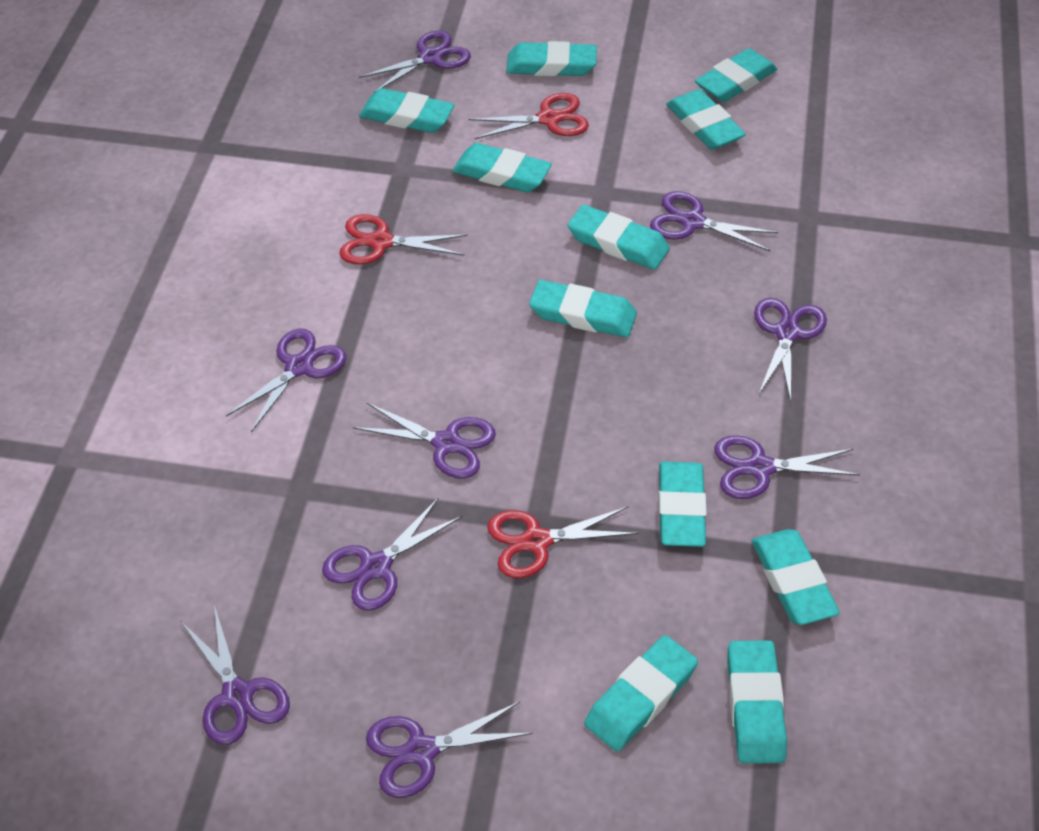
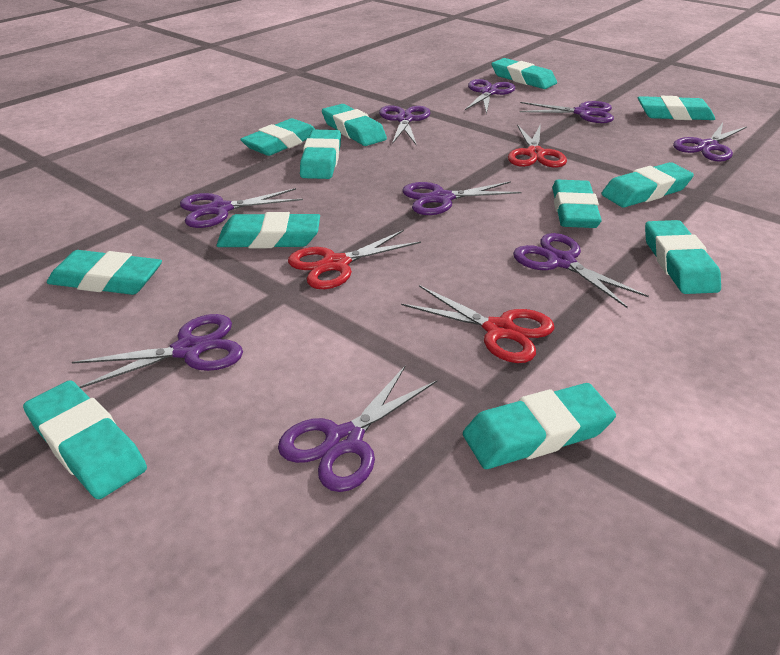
turquoise eraser: [359,88,455,133] [452,143,552,192] [506,41,597,76] [529,280,637,337] [567,205,670,270] [584,635,698,751] [658,462,707,547] [666,89,746,150] [695,48,777,102] [727,640,787,763] [752,529,840,625] = 11 -> [23,380,147,499] [47,250,162,295] [217,212,320,248] [240,118,316,156] [300,130,341,179] [322,104,387,146] [463,383,616,469] [491,58,557,89] [552,180,602,228] [601,162,694,208] [638,96,715,120] [645,220,721,294] = 12

